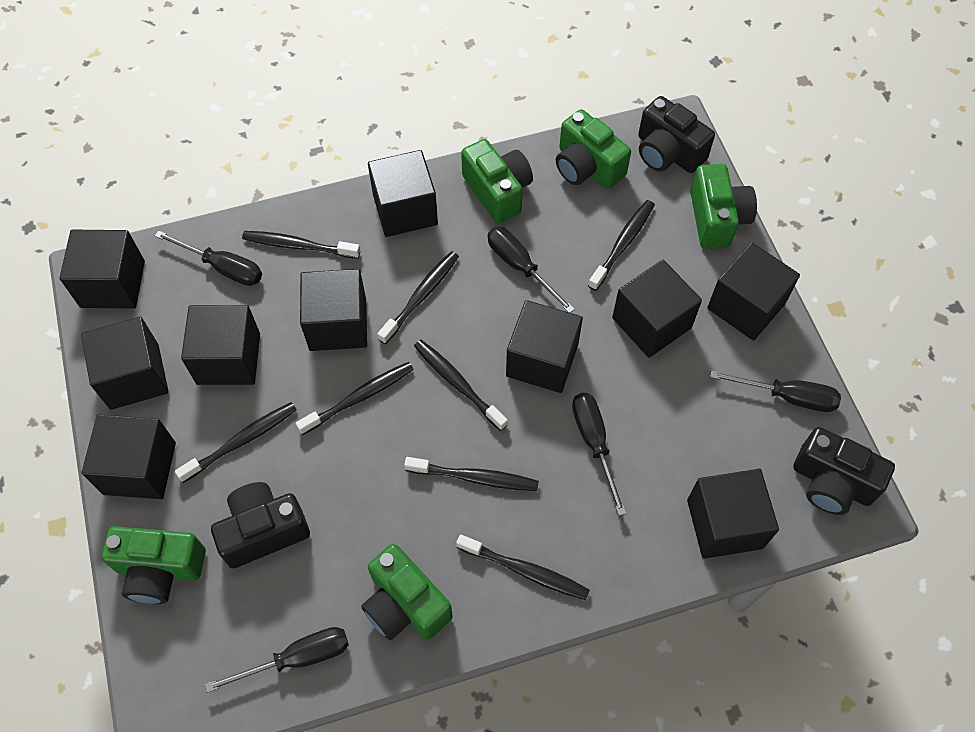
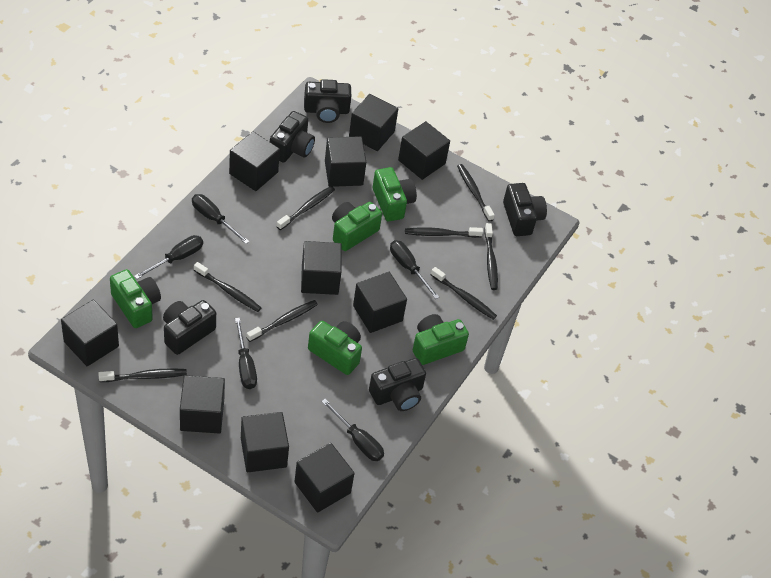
black camera: [211,482,310,568] [638,96,715,173] [793,427,895,515] = 3 -> [163,300,216,355] [270,111,315,163] [304,79,351,123] [369,358,426,411] [503,183,547,236] = 5

